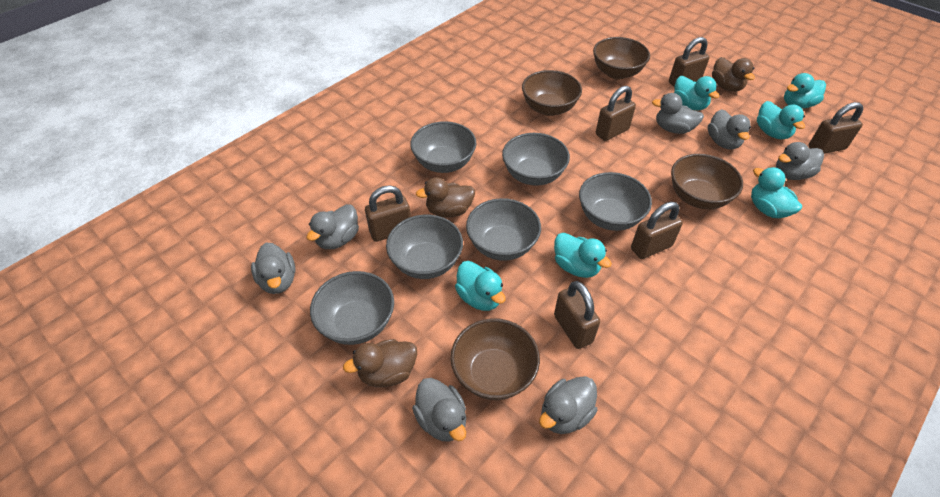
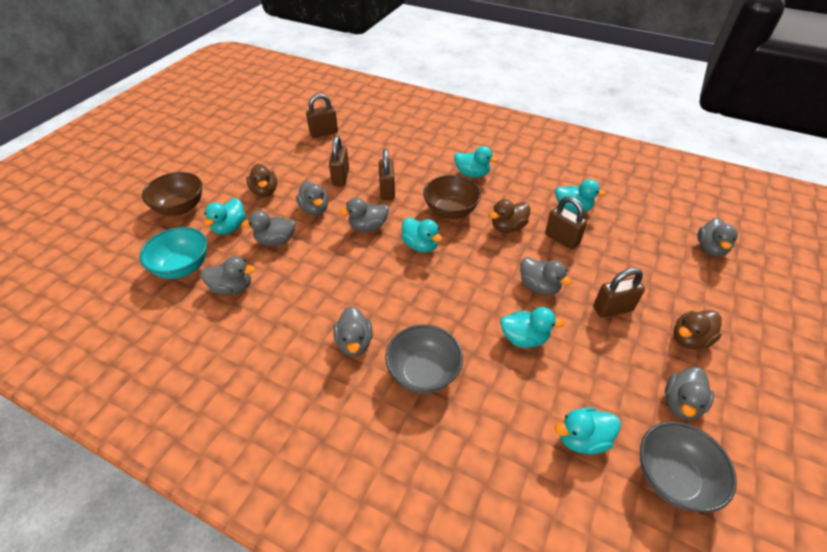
brown bowl: [451,318,540,400] [522,70,582,116] [593,37,650,79] [671,154,743,209] = 4 -> [142,172,202,216] [423,175,481,219] = 2
brown padlock: [365,185,411,242] [554,281,600,349] [596,86,636,141] [631,202,683,259] [669,37,710,88] [809,102,863,154] = 6 -> [306,94,338,138] [329,136,349,186] [379,149,395,200] [545,197,587,249] [593,268,645,318] = 5
grey bowl: [310,271,394,345] [386,215,463,279] [410,121,476,173] [466,198,541,261] [502,133,570,186] [579,172,652,231] = 6 -> [385,325,463,394] [640,422,737,513] = 2
grey duck: [251,243,295,294] [307,204,359,249] [412,378,466,442] [539,376,598,434] [652,93,704,134] [707,109,751,149] [776,142,824,180] = 7 -> [201,256,255,295] [241,210,296,246] [296,181,329,216] [333,306,373,357] [339,198,389,232] [520,257,572,295] [665,367,714,420] [698,218,738,257] = 8
turquoise bowl: none = 0 -> [139,227,207,279] = 1

